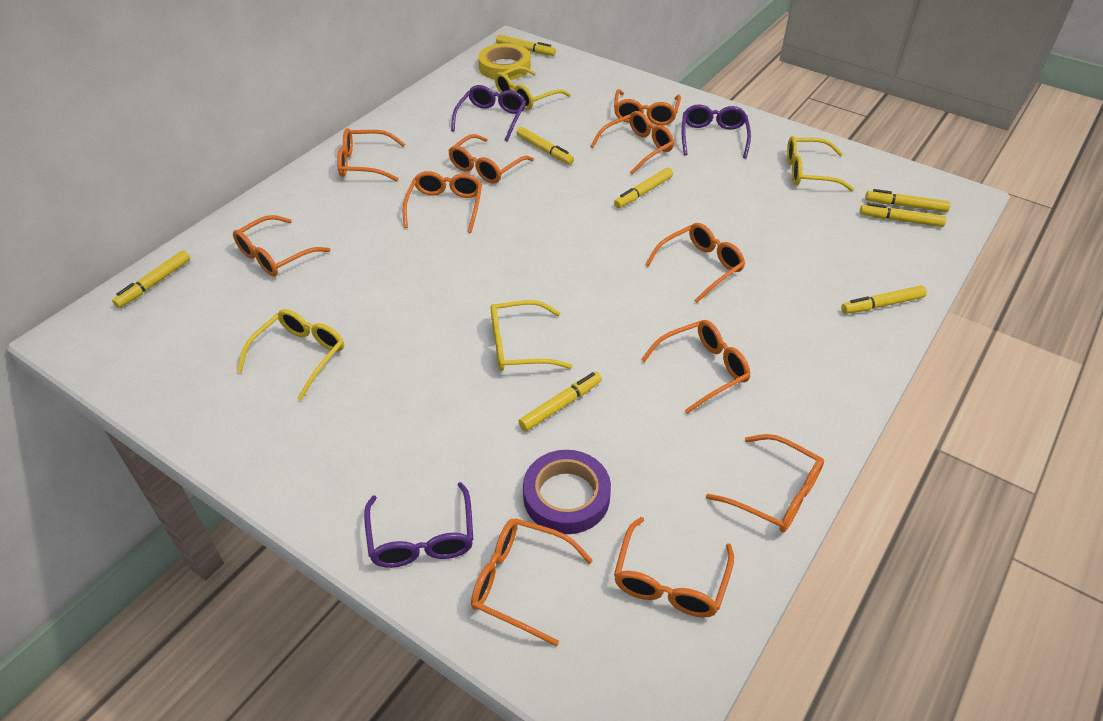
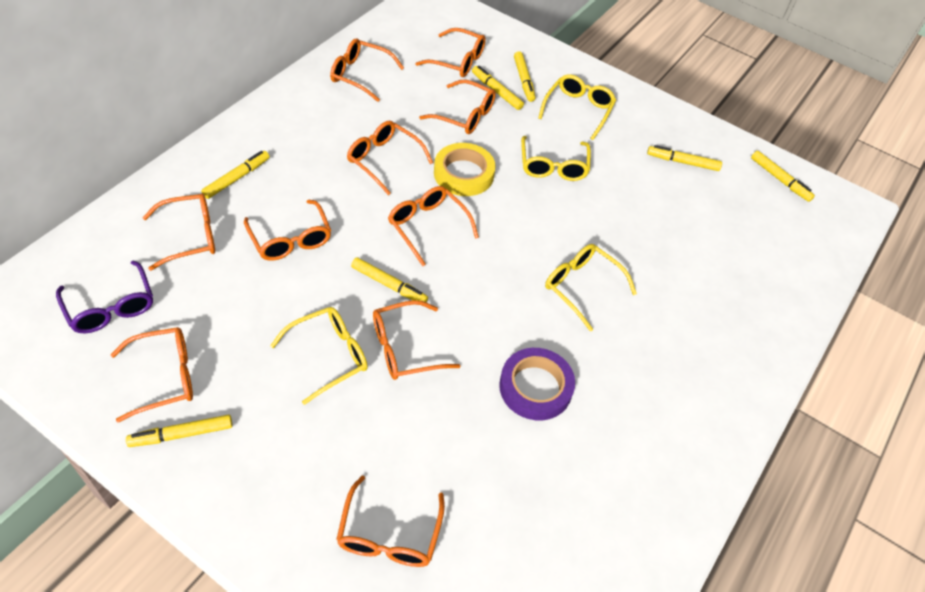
orange glasses: [233,215,330,277] [337,128,405,181] [402,171,482,233] [448,134,534,184] [471,518,593,646] [590,111,674,174] [614,89,681,125] [614,517,734,618] [641,320,750,414] [645,223,745,303] [706,434,824,533] = 11 -> [111,327,193,422] [143,194,215,271] [244,200,331,261] [330,38,404,102] [336,475,445,567] [347,121,433,195] [373,300,460,380] [388,186,479,266] [415,28,486,77] [419,80,496,134] = 10
purple glasses: [364,482,474,568] [451,85,526,141] [682,104,751,159] = 3 -> [56,261,153,333] = 1
yellow marker: [112,250,190,308] [496,35,556,56] [517,127,574,165] [518,372,602,431] [614,167,673,208] [841,285,927,314] [860,203,946,227] [865,189,951,212] = 8 -> [126,415,232,447] [201,151,270,199] [351,257,428,302] [472,66,524,110] [514,51,536,102] [647,145,722,171] [751,151,815,202] = 7

